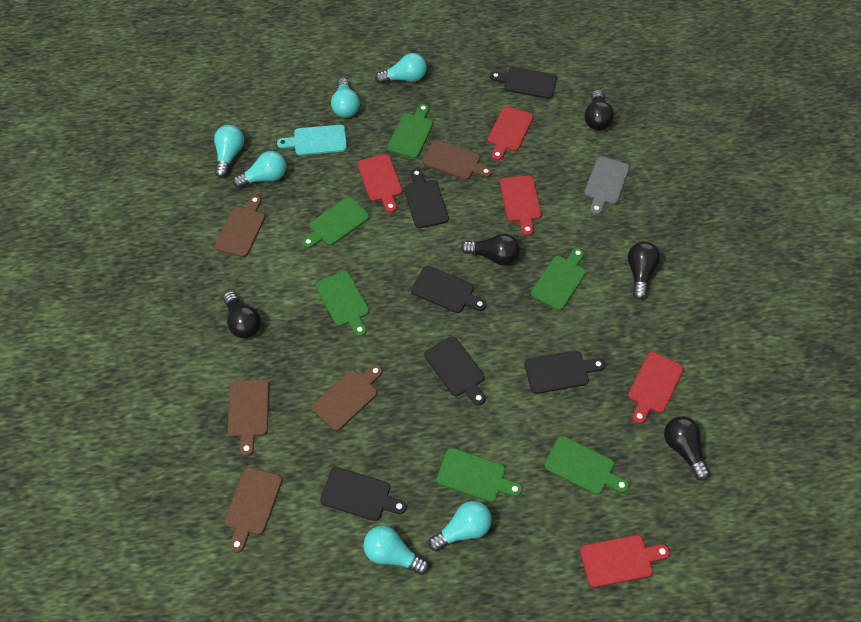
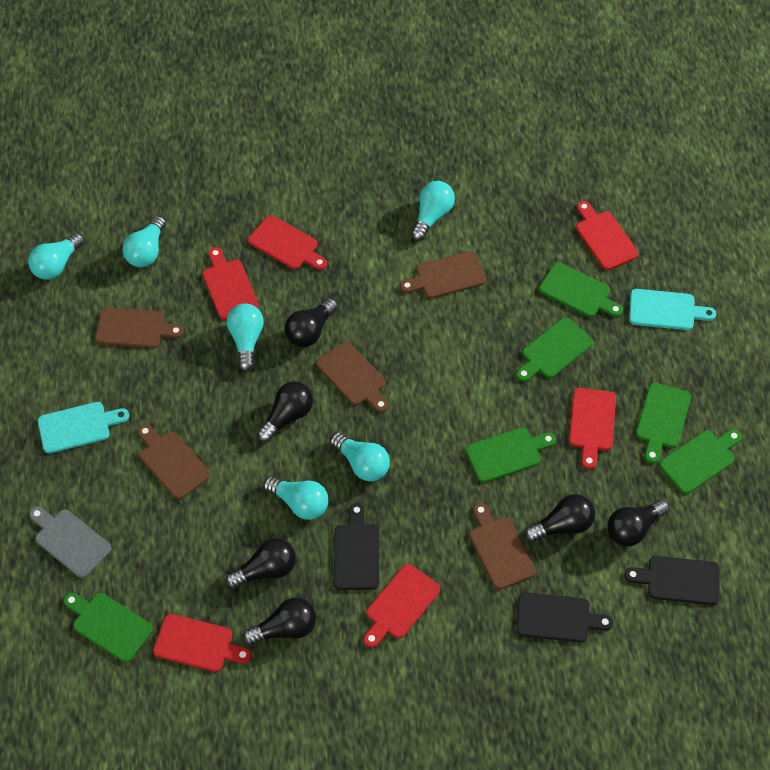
black cutting board: [320,467,407,521] [404,168,449,228] [411,266,486,313] [424,336,485,406] [490,67,557,99] [524,351,605,394] = 6 -> [334,503,379,590] [516,592,613,643] [624,556,720,605] = 3
black light bulb: [223,291,261,338] [461,234,520,265] [584,90,614,130] [628,242,660,300] [664,416,710,480] = 5 -> [225,538,296,589] [243,597,316,645] [257,381,313,442] [285,298,338,347] [525,494,595,542] [607,499,669,547] = 6
red cutting board: [357,154,402,213] [487,106,533,161] [500,175,542,236] [580,535,670,587] [628,352,684,424] = 5 -> [153,614,251,672] [202,247,259,320] [248,215,327,270] [363,564,440,648] [569,388,616,469] [576,201,638,270] = 6
turquoise cutting board: [277,125,347,155] = 1 -> [38,402,129,453] [629,289,716,330] = 2

